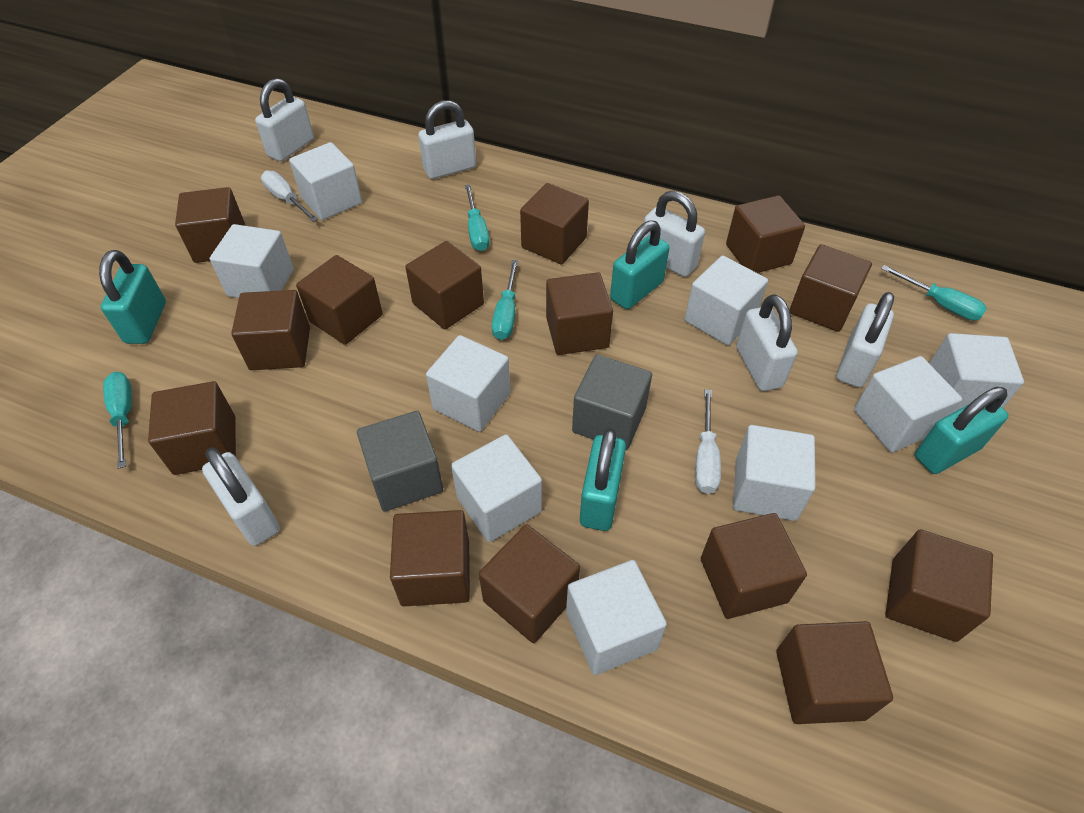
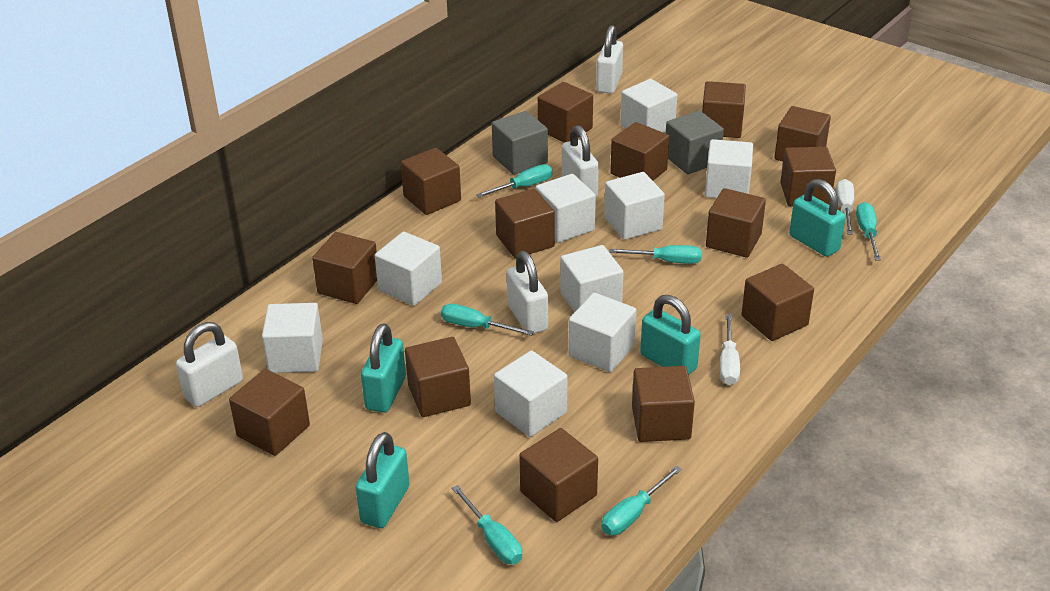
turquoise screwdriver: [103,372,132,469] [465,185,490,251] [492,260,518,340] [881,265,987,320] = 4 -> [441,304,534,336] [452,485,522,564] [476,164,553,198] [601,466,682,535] [609,245,702,264] [856,202,881,260] = 6
white padlock: [202,448,280,546] [255,78,314,161] [418,100,476,179] [641,191,705,277] [736,294,798,391] [836,292,894,388] = 6 -> [176,322,243,407] [507,251,548,334] [562,125,599,197] [596,25,623,94] = 4

